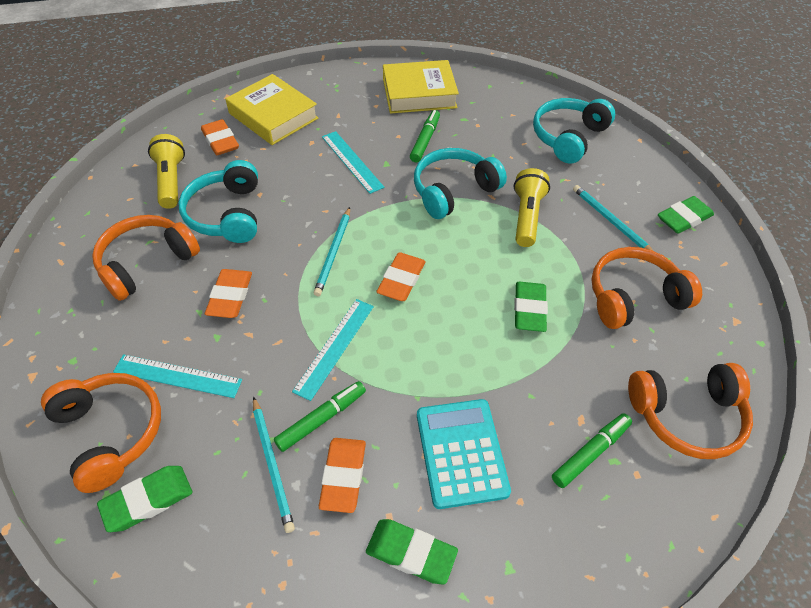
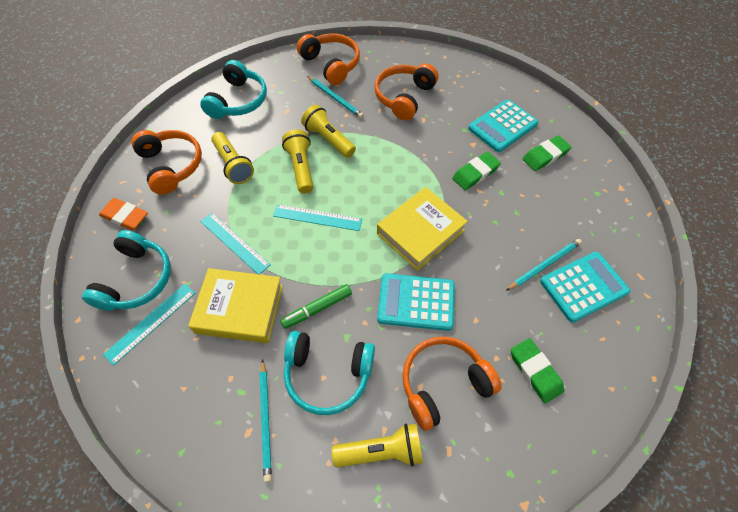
green eraser: [97,466,192,532] [366,519,458,585] [514,282,548,332] [658,196,714,234] = 4 -> [452,152,501,190] [511,338,564,404] [522,135,571,171] = 3
green marker: [274,381,366,452] [410,110,440,162] [552,413,632,488] = 3 -> [280,284,352,329] = 1
orange eraser: [201,119,239,155] [205,269,252,318] [319,438,366,513] [376,252,425,301] = 4 -> [99,198,148,230] = 1
turquoise calculator: [417,399,511,509] = 1 -> [377,273,455,331] [468,99,538,152] [540,252,630,322] = 3
yellow flashlight: [148,134,185,209] [514,168,550,247] = 2 -> [211,132,254,184] [282,129,313,193] [301,105,356,158] [332,424,423,467] = 4

